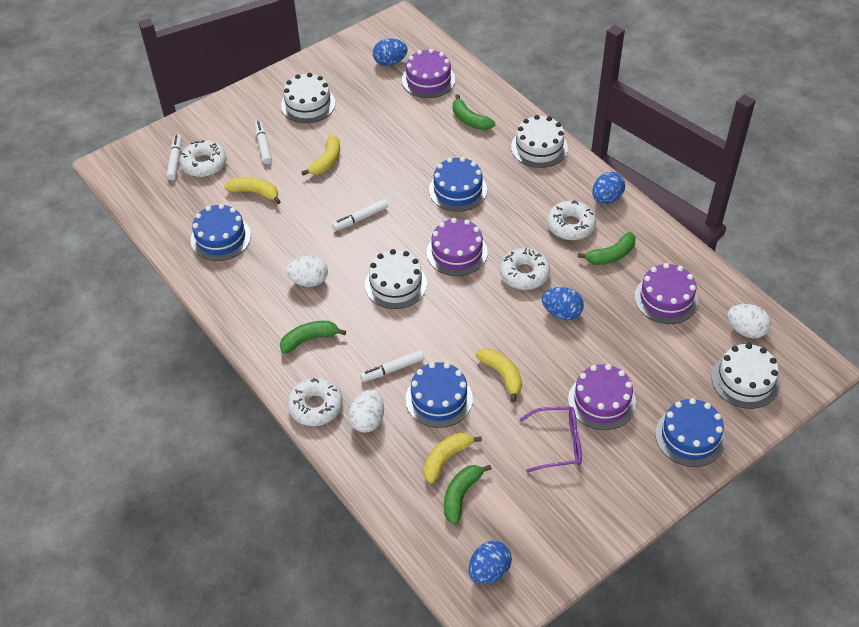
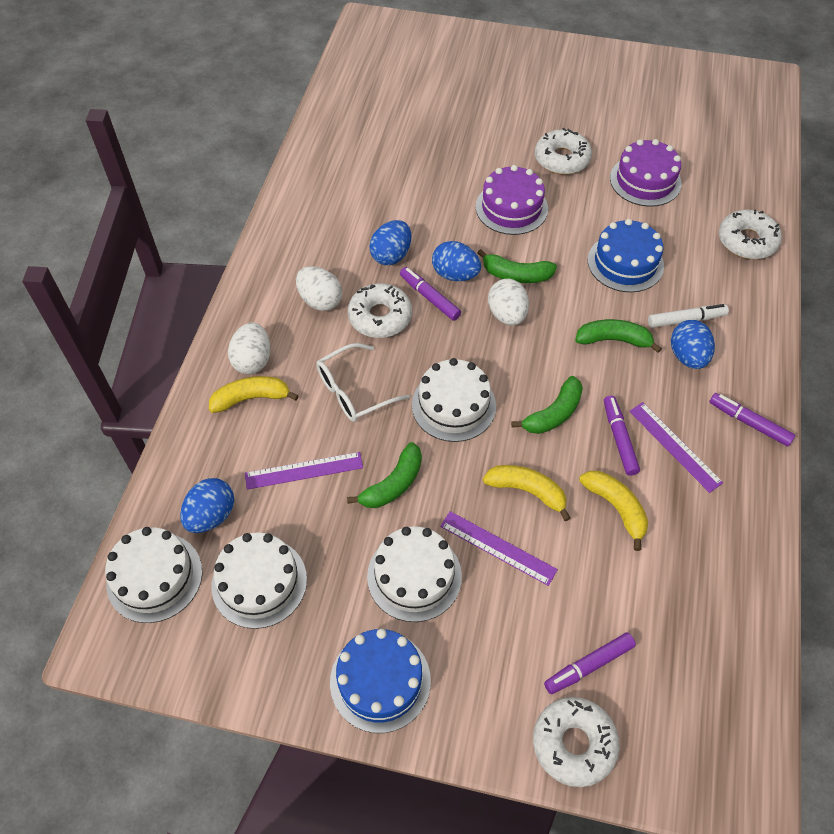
blue cake: [191,204,251,261] [406,362,473,428] [429,157,487,212] [655,398,726,467] = 4 -> [330,629,431,733] [588,219,664,292] = 2
purple cake: [402,49,455,98] [427,218,488,276] [568,364,636,430] [634,263,699,324] = 4 -> [475,165,548,235] [610,139,682,207] = 2
purple glasses: [519,407,582,473] = 1 -> none = 0
purple marker: none = 0 -> [400,267,461,321] [544,633,636,694] [604,395,640,476] [710,393,795,446] = 4
purple ruler: none = 0 -> [245,452,363,490] [440,511,558,586] [629,402,723,493] = 3
white glasses: none = 0 -> [316,343,410,422] = 1
white marker: [166,134,182,180] [255,120,272,164] [332,199,388,231] [360,350,424,382] = 4 -> [648,304,729,328] = 1
yellow banana: [224,177,281,204] [302,135,340,175] [424,433,482,484] [475,348,522,402] = 4 -> [209,376,299,413] [483,465,571,521] [579,471,648,551] = 3

